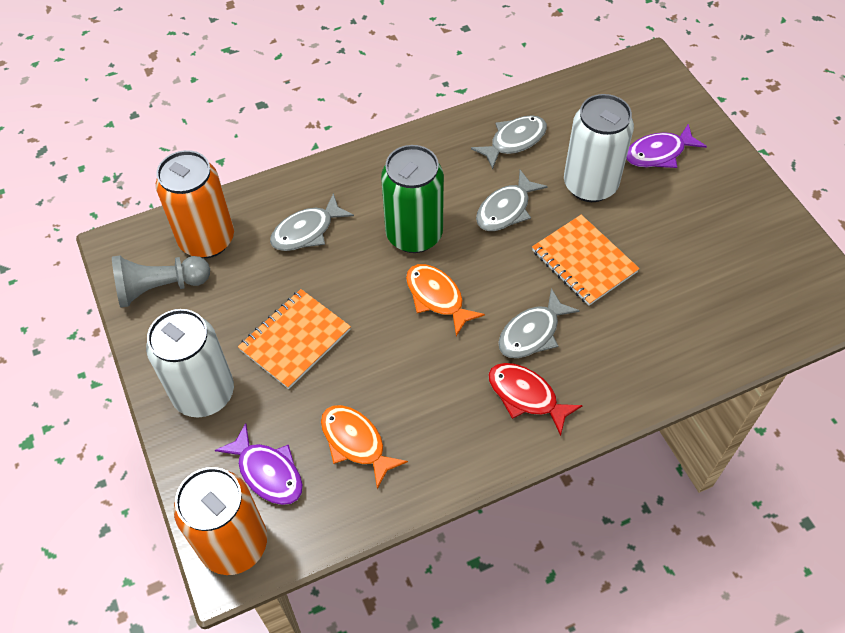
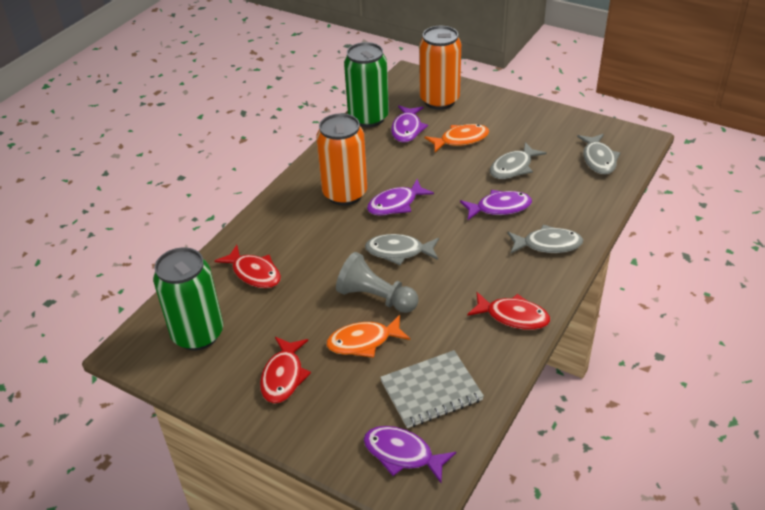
green can: [381,145,444,253] = 1 -> [153,247,223,350] [344,42,389,127] = 2
grey notebook: none = 0 -> [380,350,484,428] = 1
orange notebook: [238,289,351,389] [532,215,640,306] = 2 -> none = 0
purple fish: [215,423,303,505] [626,124,707,168] = 2 -> [364,426,456,483] [367,179,434,216] [391,106,428,143] [460,190,532,220] = 4
red fish: [488,363,583,436] = 1 -> [214,245,281,288] [260,337,311,403] [467,292,550,330] = 3
white can: [146,309,234,418] [564,94,634,202] = 2 -> none = 0

